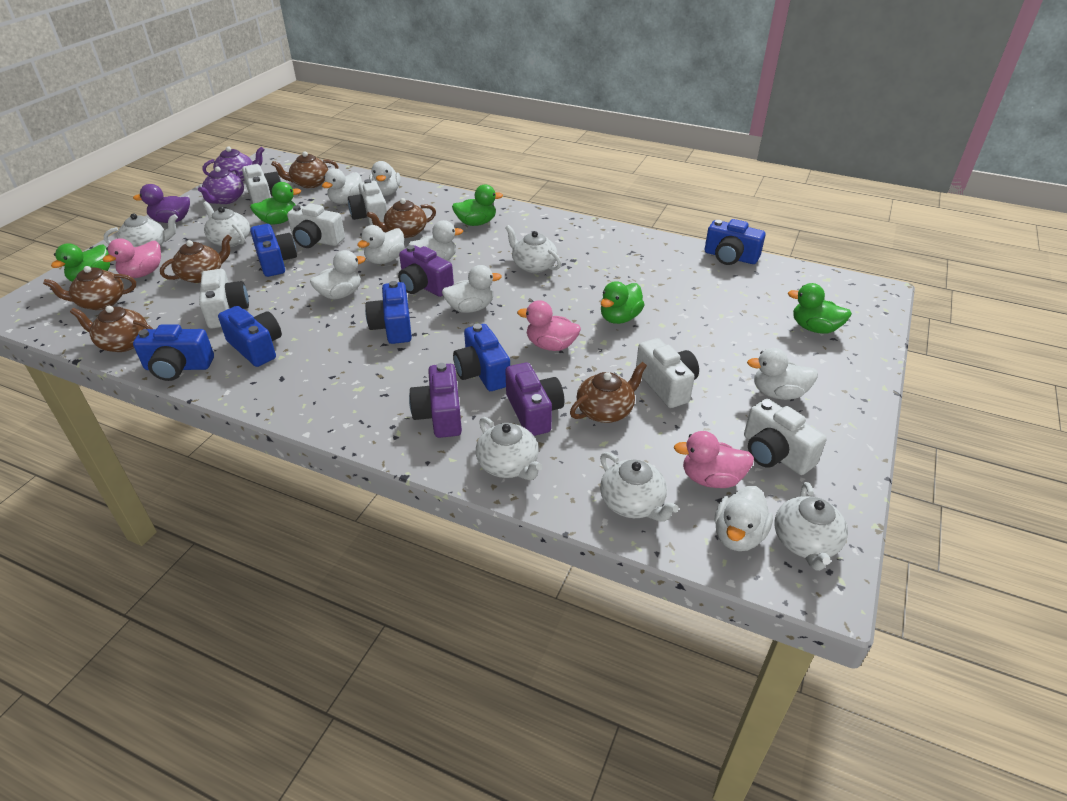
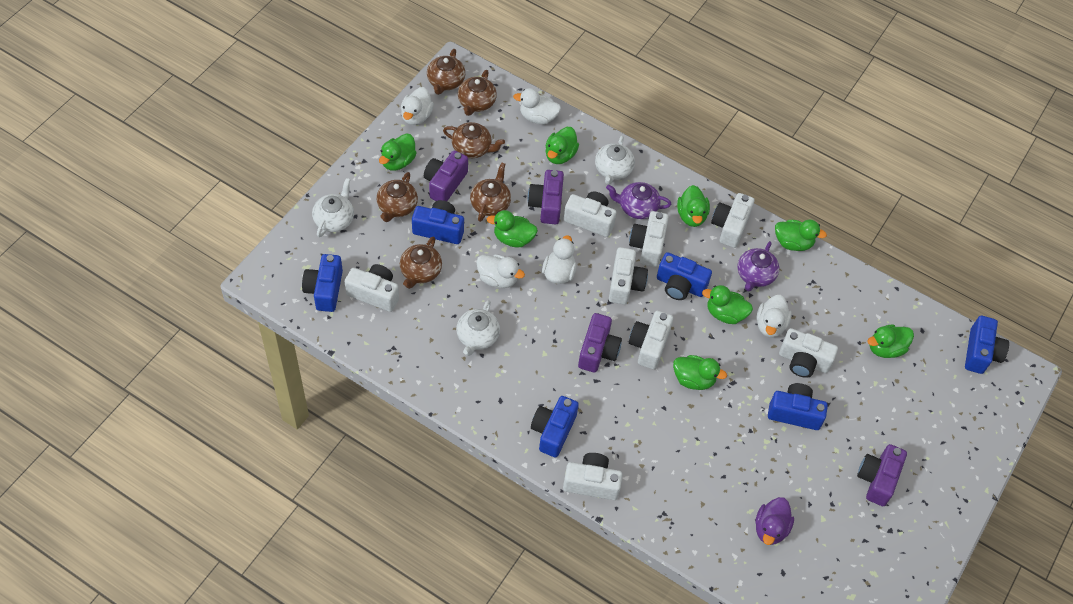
green duck: [51,243,110,282] [250,182,301,225] [452,185,503,226] [601,281,645,324] [788,283,852,334] = 5 -> [379,134,417,171] [487,210,538,247] [546,127,579,164] [673,355,727,390] [677,185,710,227] [702,285,753,324] [775,219,827,251] [867,324,914,358] = 8
pink duck: [102,238,161,278] [517,300,581,351] [674,431,754,488] = 3 -> none = 0
purple camera: [398,245,454,297] [409,363,462,438] [505,362,564,436] = 3 -> [424,151,468,201] [527,170,564,225] [578,313,622,372] [857,444,907,506] = 4
white camera: [199,269,249,329] [242,164,281,204] [287,203,345,248] [348,179,387,225] [636,338,699,408] [744,399,827,475] = 6 -> [345,264,399,312] [563,453,622,500] [564,192,617,237] [609,247,648,305] [629,211,669,267] [629,311,673,370] [711,193,754,248] [779,328,838,378] = 8
white duck: [310,250,366,299] [322,168,362,204] [357,225,405,264] [369,161,400,196] [408,220,463,261] [442,265,502,313] [715,486,773,551] [747,348,818,400] = 8 -> [401,87,434,125] [476,254,525,288] [513,88,561,124] [542,235,577,284] [757,295,792,338] = 5
white teapot: [104,213,178,247] [203,201,250,247] [476,417,542,480] [505,225,561,273] [600,452,679,522] [775,482,848,571] = 6 -> [312,178,354,237] [456,300,500,356] [595,136,635,185] = 3

